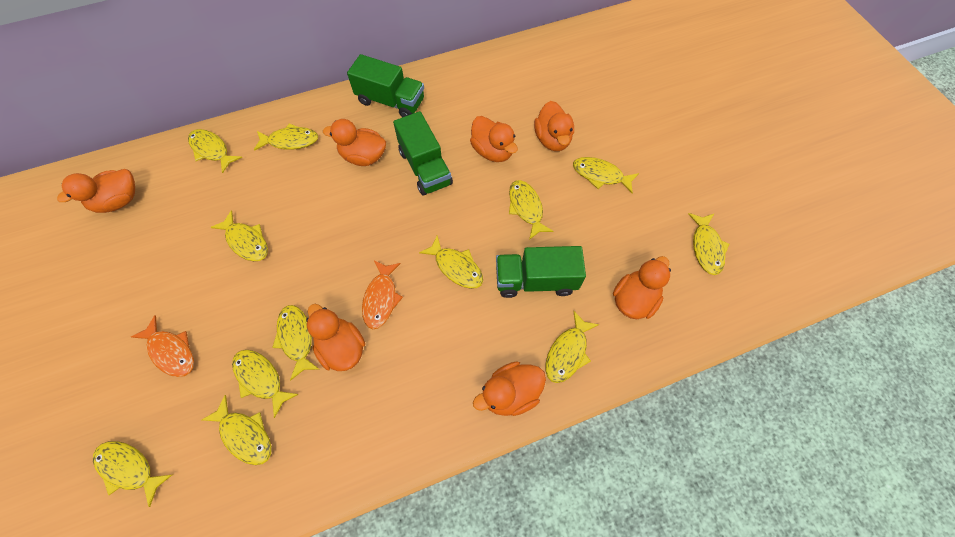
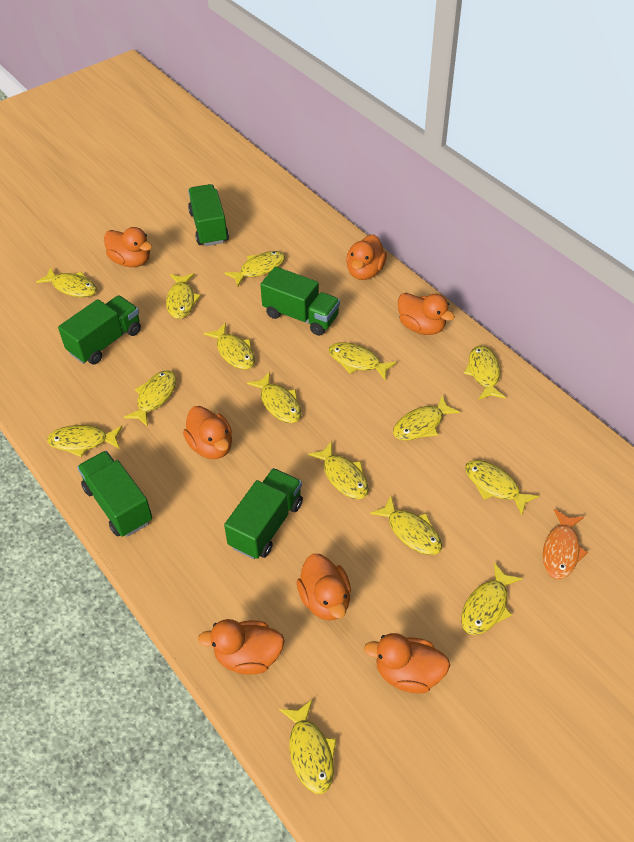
green truck: [347,54,424,117] [393,111,453,196] [496,246,586,298] = 3 -> [58,295,141,365] [77,451,152,537] [188,184,229,246] [224,468,303,559] [260,266,340,336] = 5
orange fish: [131,316,194,377] [362,260,403,329] = 2 -> [543,509,588,579] = 1
yellow fish: [93,441,172,507] [188,129,242,173] [202,395,272,465] [210,210,268,261] [232,350,299,418] [254,123,318,151] [272,305,319,381] [419,236,483,289] [509,180,554,240] [546,311,599,383] [573,157,639,193] [688,213,729,275] = 12 -> [36,267,97,297] [47,425,122,457] [124,370,176,427] [166,273,201,319] [204,323,255,370] [225,251,285,287] [247,371,301,423] [279,699,337,794] [308,441,369,499] [328,342,397,380] [370,496,442,555] [393,396,460,441] [461,563,522,635] [464,345,506,400] [465,460,539,515] = 15

